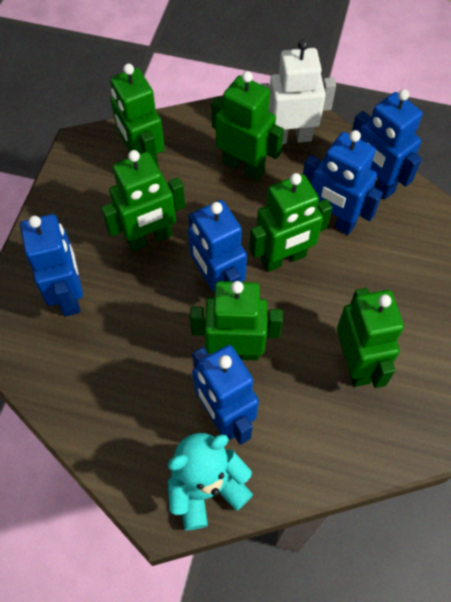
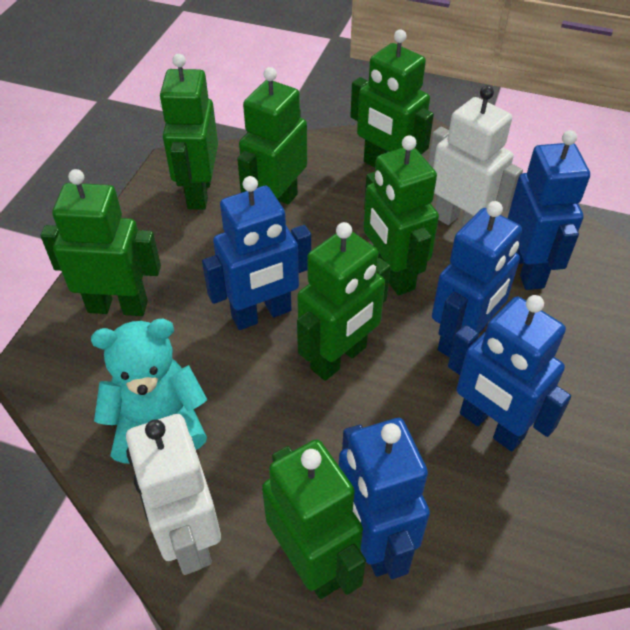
green robot: [101,150,185,251] [110,64,165,169] [190,281,283,361] [211,71,284,180] [249,173,332,272] [337,288,404,388] = 6 -> [41,169,161,316] [160,54,218,210] [237,67,307,205] [262,439,366,599] [297,222,391,381] [350,29,434,168] [363,135,439,296] = 7
white robot: [261,39,336,144] = 1 -> [126,414,221,575] [428,85,523,228] = 2

